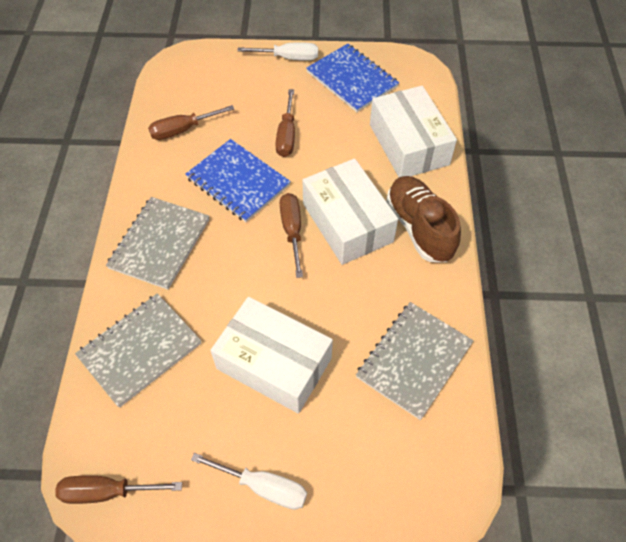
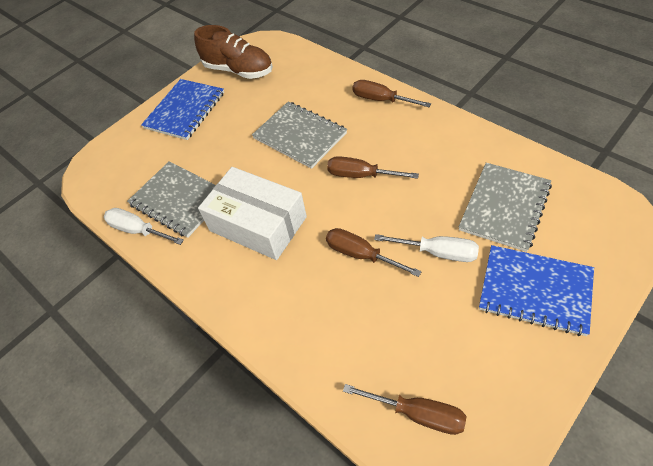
white box: [210,297,333,414] [303,159,398,265] [370,86,457,177] = 3 -> [198,167,307,260] = 1

